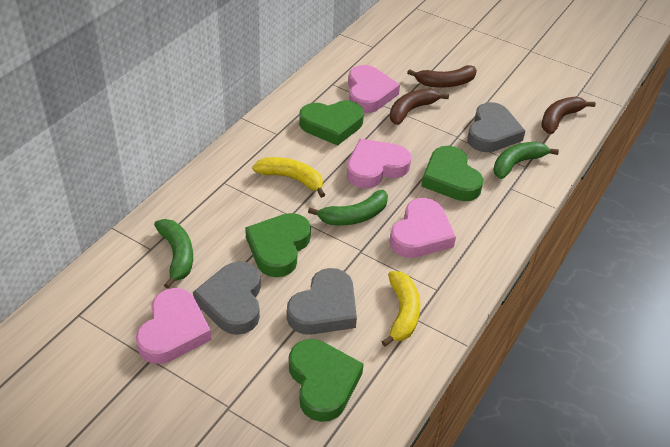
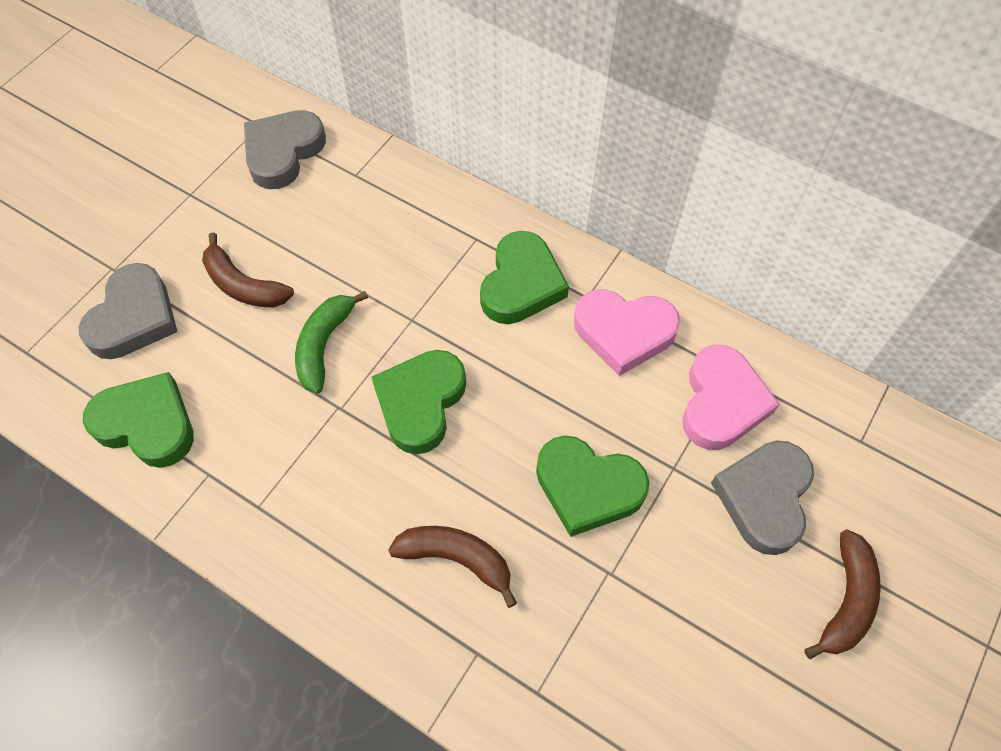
green banana: [154,219,193,289] [308,190,388,226] [493,142,559,179] = 3 -> [295,291,368,394] = 1
pink heart: [136,288,212,364] [347,139,411,188] [348,65,400,113] [389,198,456,258] = 4 -> [574,289,680,376] [682,345,780,450] = 2
yellow banana: [252,157,325,198] [382,271,420,347] = 2 -> none = 0

